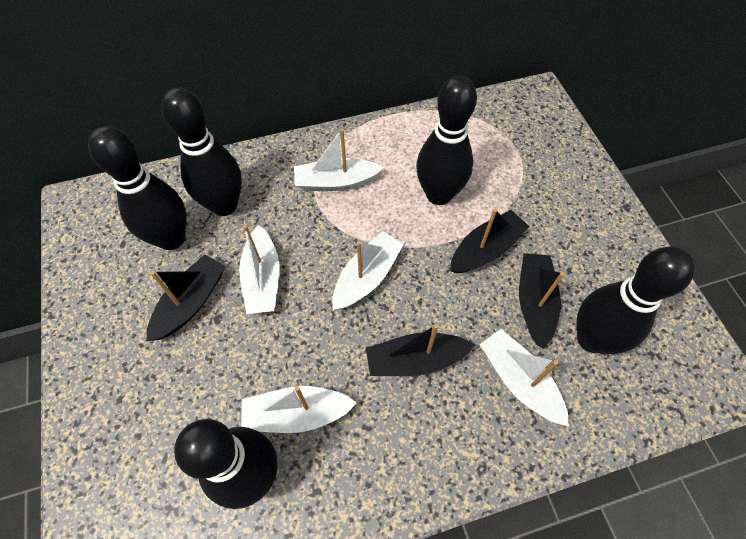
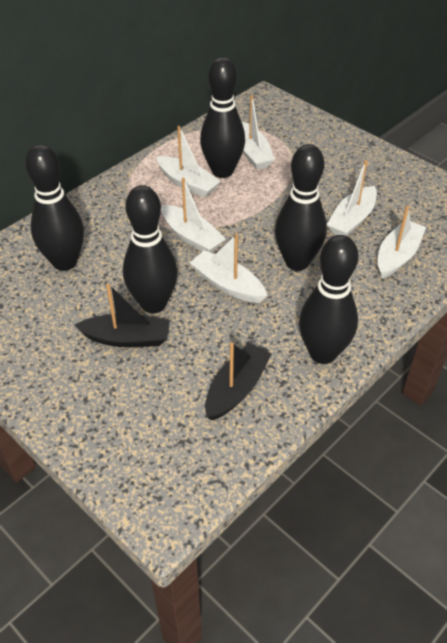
black boat: [146,254,225,342] [366,324,475,376] [450,209,529,273] [519,253,564,348] = 4 -> [74,283,170,347] [205,342,271,420] = 2
white boat: [239,225,280,314] [241,386,357,433] [294,129,384,191] [332,231,404,310] [480,329,569,426] = 5 -> [156,126,221,198] [161,178,226,253] [190,234,267,303] [241,95,275,170] [327,160,377,236] [378,206,426,278] = 6

